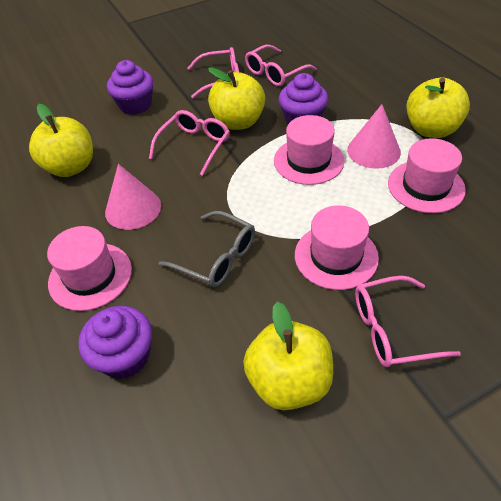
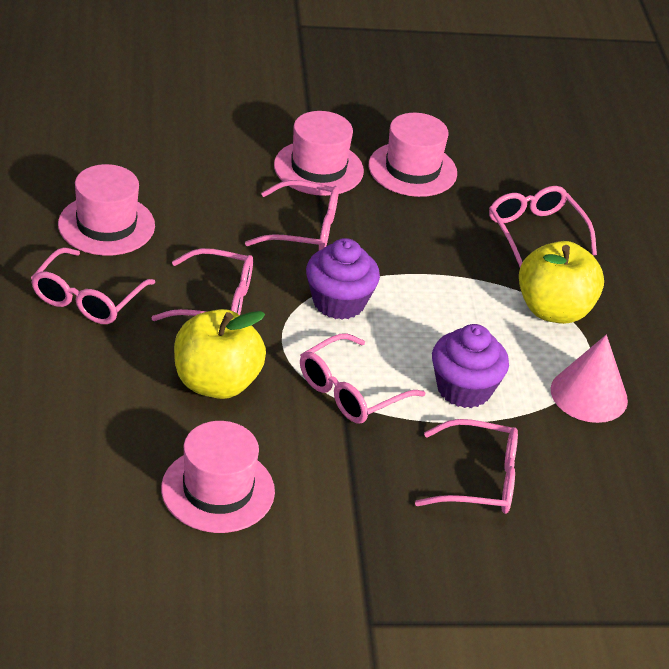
grey glasses: [159,211,255,287] = 1 -> none = 0
pink cone: [105,164,161,230] [347,104,401,169] = 2 -> [551,335,628,423] = 1
pink glasses: [149,110,230,176] [187,47,239,98] [245,45,317,86] [355,276,461,367] = 4 -> [31,247,155,324] [151,248,253,321] [245,180,339,251] [300,333,426,423] [415,419,518,514] [489,186,597,267] = 6
purple cupcake: [78,306,152,379] [107,60,153,115] [279,73,328,125] = 3 -> [306,238,380,320] [432,324,509,408] = 2
yellow apple: [29,104,93,177] [208,67,265,130] [243,302,333,410] [406,78,470,138] = 4 -> [174,309,266,399] [519,241,604,324] = 2

